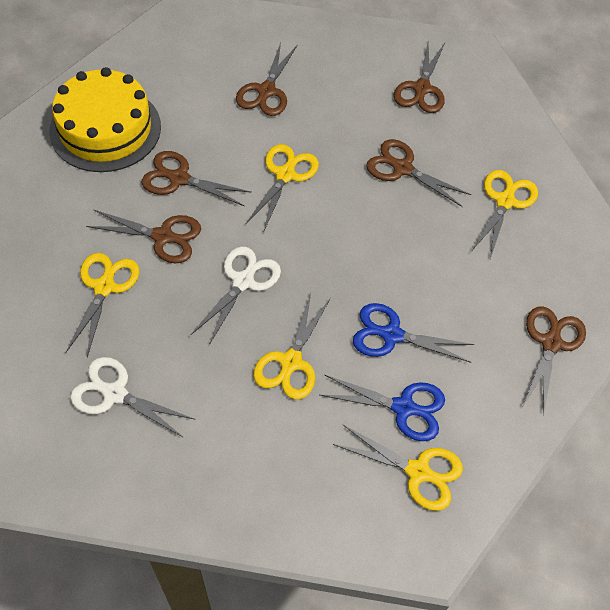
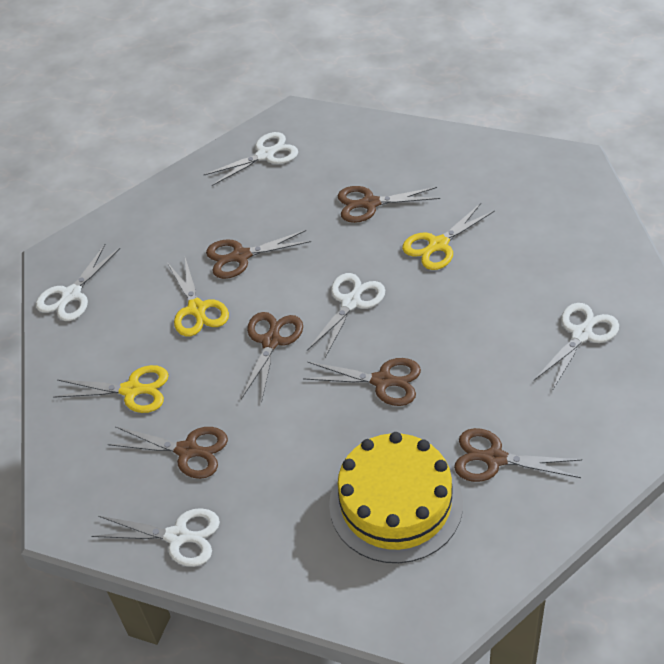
blue scissors: [320,375,445,441] [353,303,474,363] = 2 -> none = 0
white scissors: [70,357,194,438] [190,246,281,345] = 2 -> [36,244,120,321] [91,508,220,567] [204,132,298,186] [307,273,385,357] [534,303,619,391] = 5
yellow scissors: [66,253,139,357] [245,144,319,231] [253,293,331,399] [333,424,463,511] [472,170,538,259] = 5 -> [53,365,169,413] [168,258,229,336] [402,203,495,270] = 3

